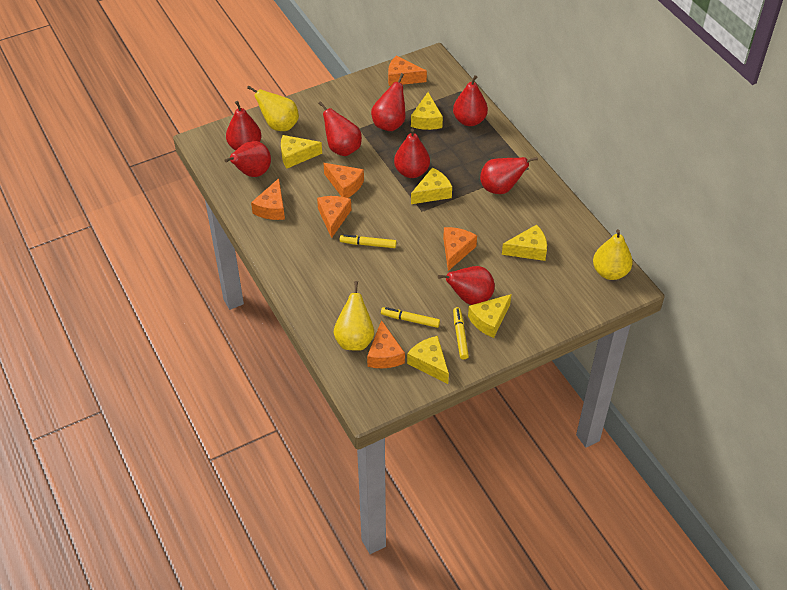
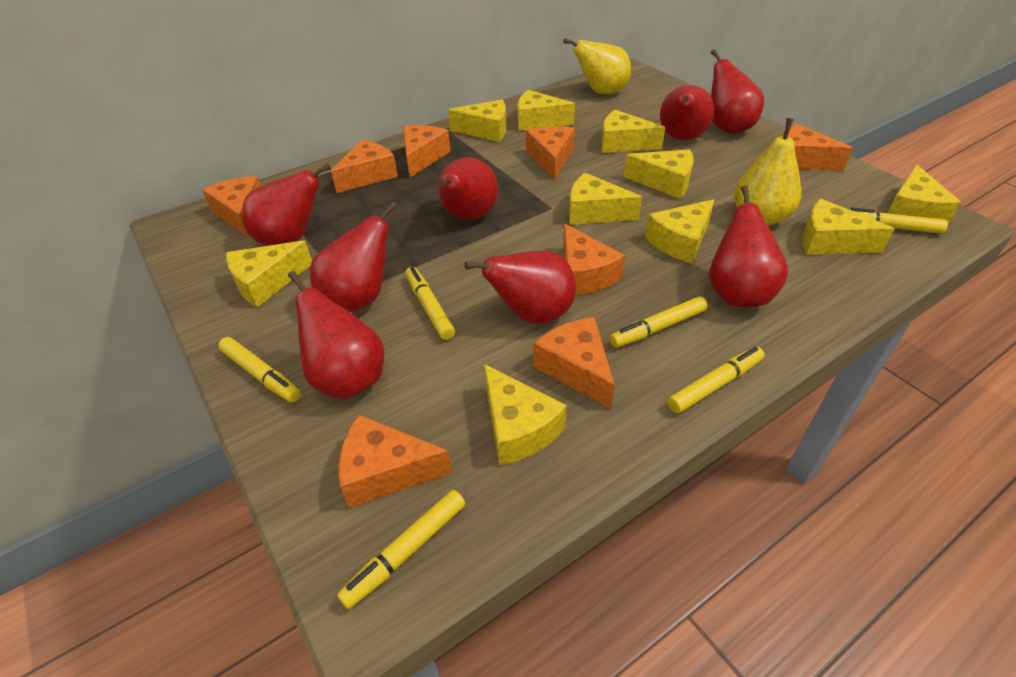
orange cheese: [251,178,285,220] [317,196,351,238] [323,163,364,198] [367,320,405,368] [388,56,427,86] [443,227,477,271] = 6 -> [202,176,261,237] [331,140,398,193] [338,415,452,508] [403,125,451,177] [526,126,575,180] [534,317,615,408] [563,224,625,295] [788,124,853,171] = 8
yellow cheese: [281,135,322,168] [407,336,449,384] [411,92,443,130] [411,168,452,204] [468,294,511,338] [502,224,547,261] = 6 -> [226,240,312,308] [448,100,506,142] [484,364,567,465] [517,90,575,131] [569,173,642,225] [601,110,665,153] [624,149,694,199] [645,199,714,264] [802,199,894,255] [888,164,961,224] = 10
yellow marker: [340,234,397,248] [381,307,440,328] [453,307,469,359] = 3 -> [218,337,301,403] [337,490,465,609] [405,267,455,340] [610,296,708,348] [667,347,765,414] [851,207,948,234] = 6
yellow pear: [247,85,299,131] [334,281,374,351] [593,229,633,280] = 3 -> [563,38,631,94] [734,118,802,226] = 2

